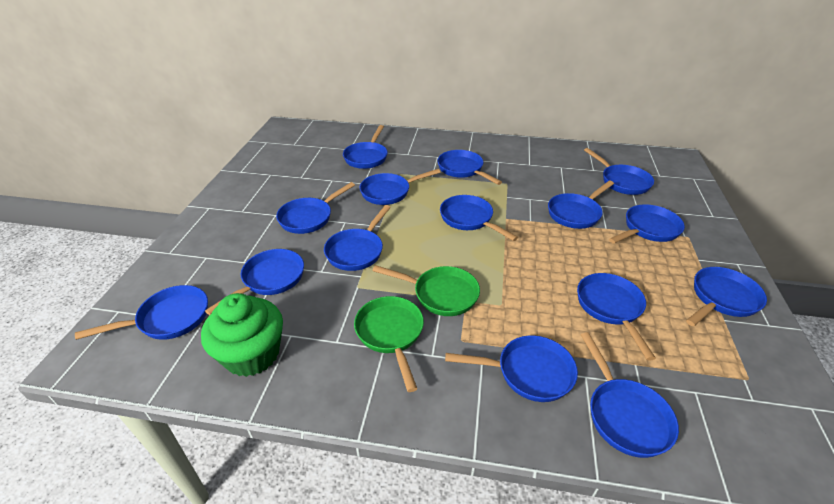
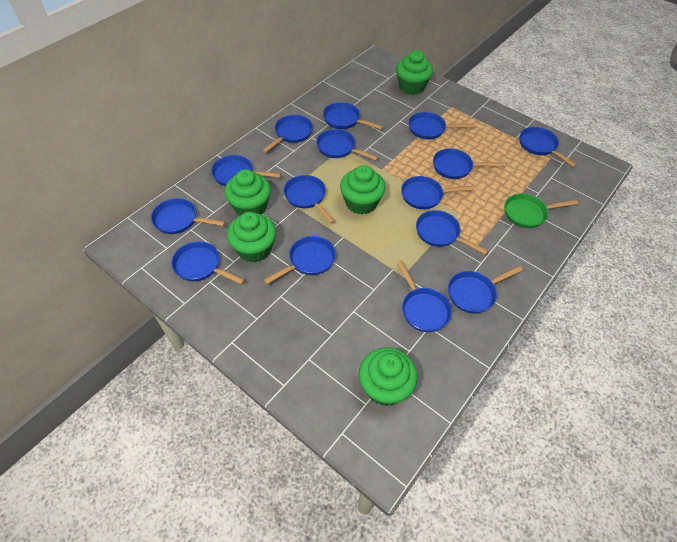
green cupcake: [201,293,283,377] = 1 -> [225,169,271,216] [227,212,276,263] [340,165,386,215] [359,347,417,406] [396,50,433,95] = 5
green pan: [354,296,424,392] [373,265,480,316] = 2 -> [504,193,578,228] = 1

